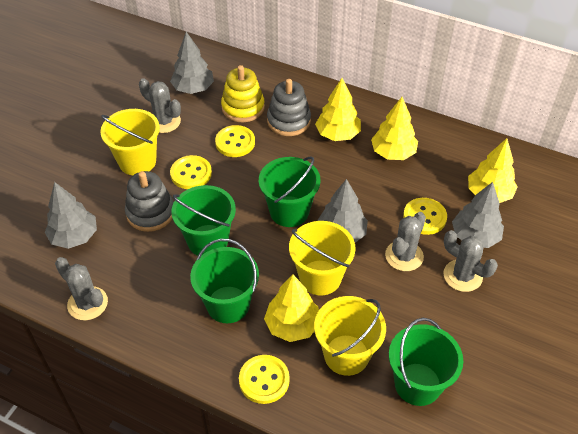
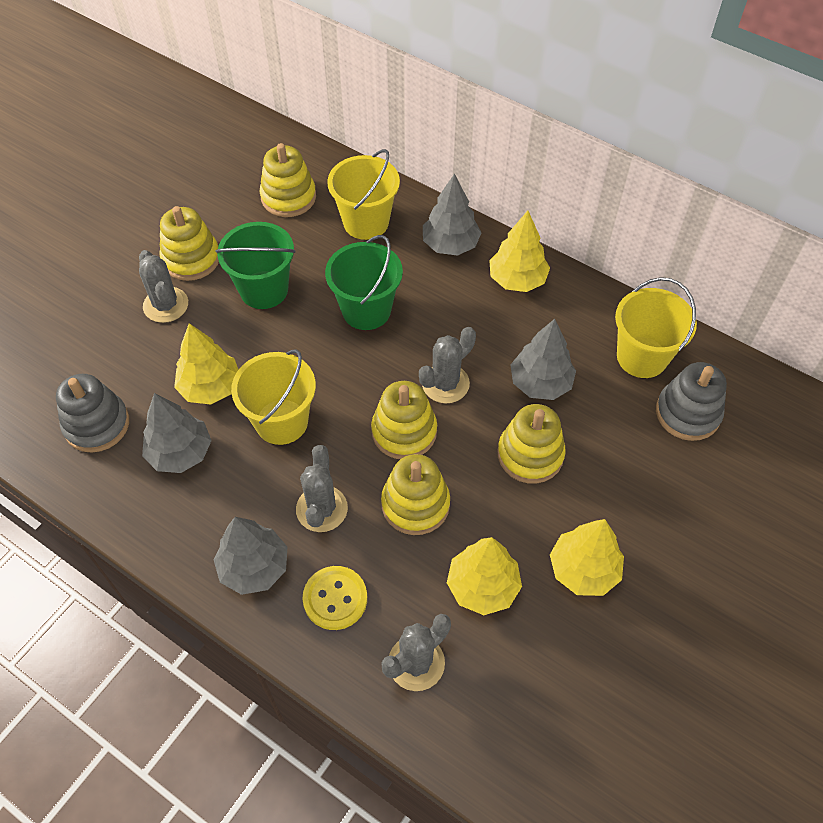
green bucket: [171,185,236,256] [190,239,259,323] [259,156,321,227] [389,318,463,406] = 4 -> [215,222,296,309] [325,235,403,330] = 2
yellow button: [170,155,212,189] [215,125,255,157] [239,355,290,404] [403,198,447,235] = 4 -> [303,566,367,630] = 1
yellow stacking toy: [221,65,265,122] = 1 -> [160,206,219,281] [260,143,316,217] [371,381,437,459] [381,454,450,535] [498,404,566,483] = 5

